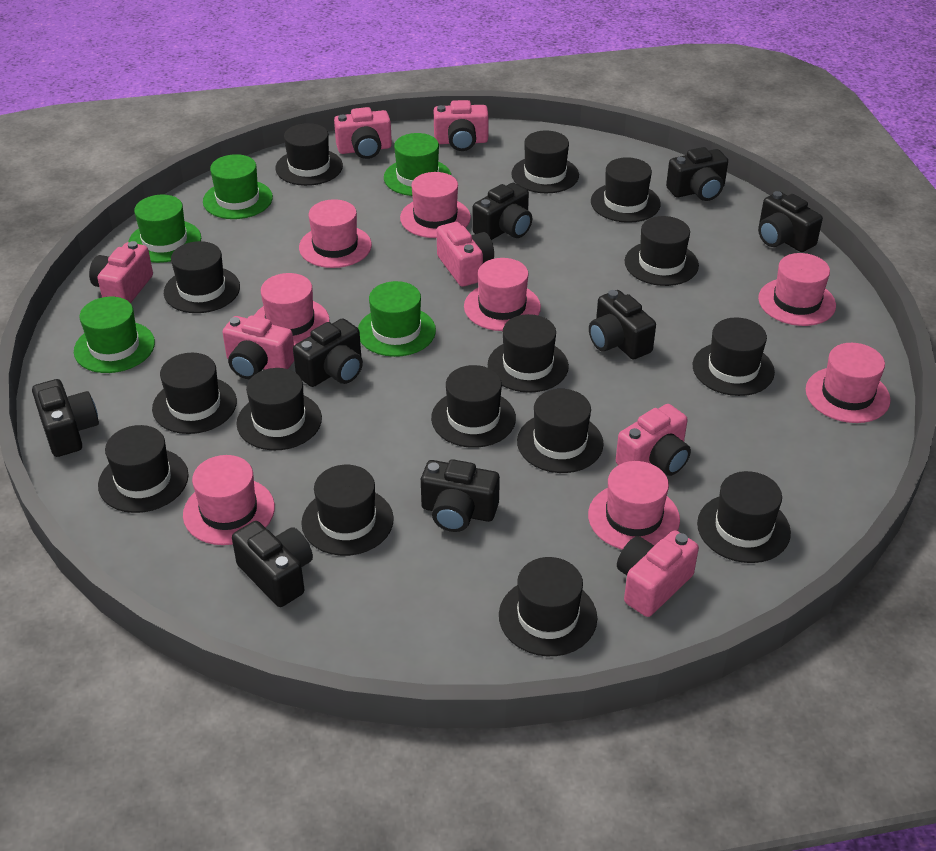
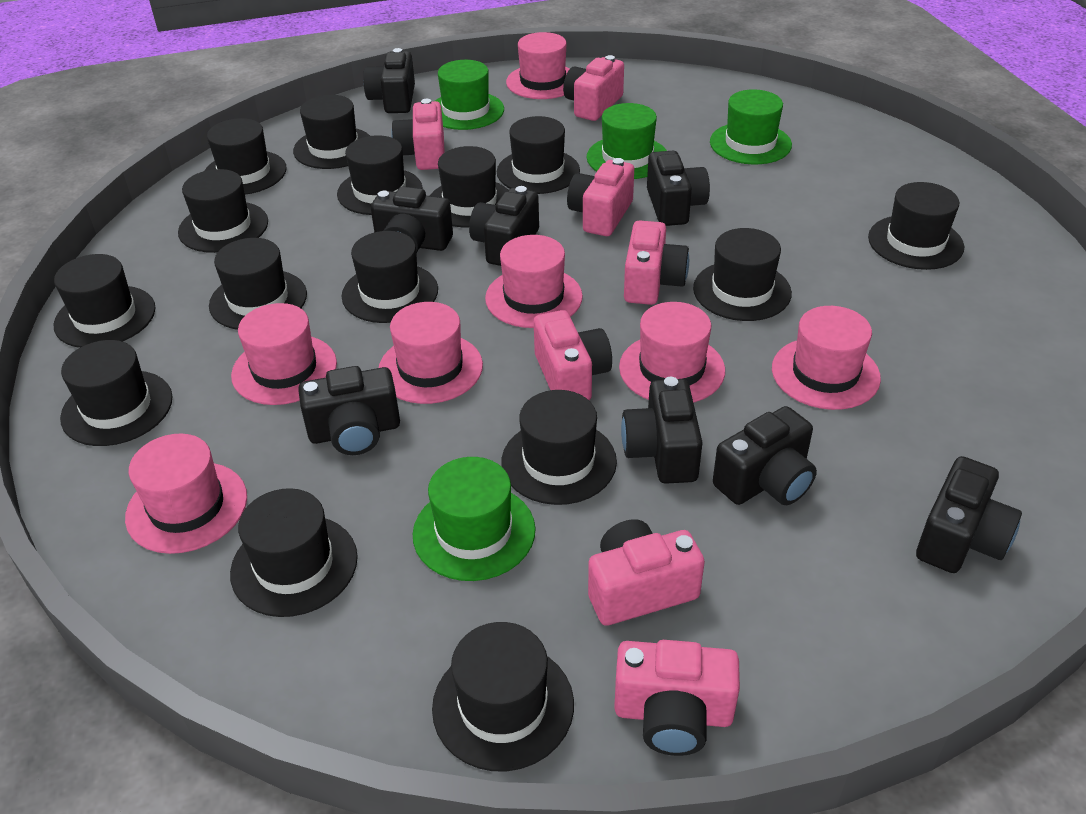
green hat: [74,297,155,373] [128,195,201,263] [203,154,273,219] [358,281,436,357] [384,133,451,196] = 5 -> [413,457,536,581] [435,60,504,130] [586,103,667,179] [710,89,792,164] = 4
pink hat: [183,455,275,545] [254,273,330,345] [299,199,372,268] [400,172,471,238] [464,258,541,331] [588,461,680,550] [758,253,836,326] [806,343,891,423] = 8 -> [125,434,247,554] [231,303,337,405] [379,302,483,404] [485,235,583,328] [506,32,570,99] [619,302,725,403] [772,306,881,410] = 7

